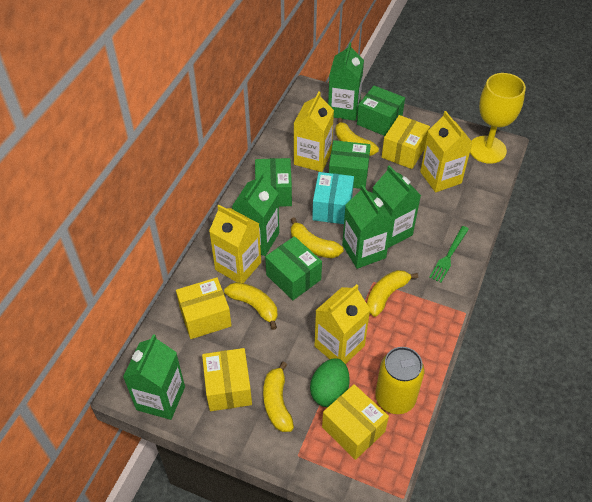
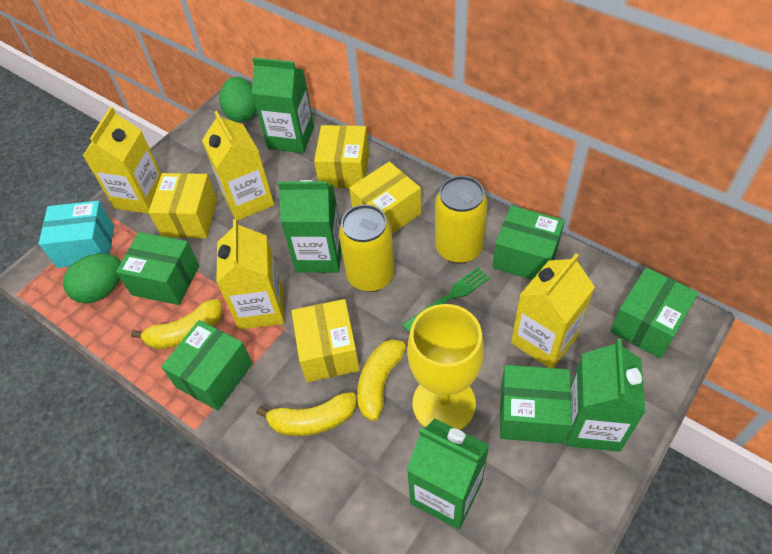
green box: [255,158,292,207] [265,236,322,300] [329,140,371,189] [357,86,405,136] = 4 -> [116,232,199,305] [161,320,253,411] [493,205,565,280] [500,365,572,444] [610,267,699,359] = 5
green carton: [123,334,185,420] [232,173,279,256] [328,43,364,121] [342,185,392,269] [372,165,421,248] = 5 -> [252,57,314,153] [278,180,341,273] [407,418,489,529] [566,339,646,452] = 4
green egg: [310,358,350,407] = 1 -> [63,253,121,303] [219,77,257,122] = 2
yellow banana: [224,282,278,330] [263,361,294,432] [291,217,343,258] [335,118,379,156] [367,270,418,317] = 5 -> [131,299,223,349] [256,392,357,436] [357,338,409,421] = 3
yellow can: [375,347,424,414] = 1 -> [339,204,395,292] [435,176,488,264] = 2

